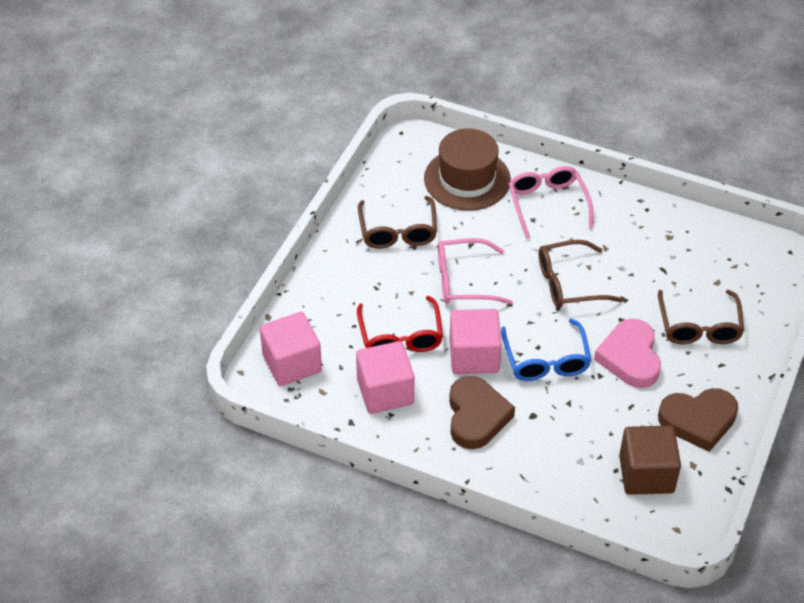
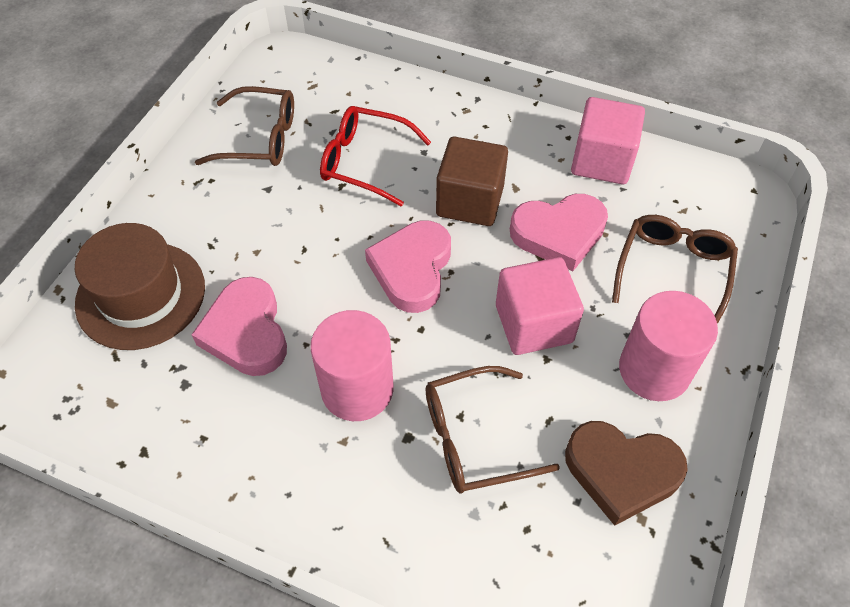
blue glasses: [501,319,592,381] = 1 -> none = 0
brown heart: [449,376,515,449] [658,388,738,452] = 2 -> [565,421,688,526] = 1
pink cube: [260,312,322,386] [356,341,414,414] [450,309,502,374] = 3 -> [496,257,584,355] [571,97,645,184] = 2
pink cylinder: none = 0 -> [310,310,393,421] [619,291,718,401] = 2
pink glasses: [438,238,513,305] [509,166,593,239] = 2 -> none = 0
pink heart: [594,319,661,388] = 1 -> [191,277,287,376] [365,220,451,313] [510,194,608,271] = 3

